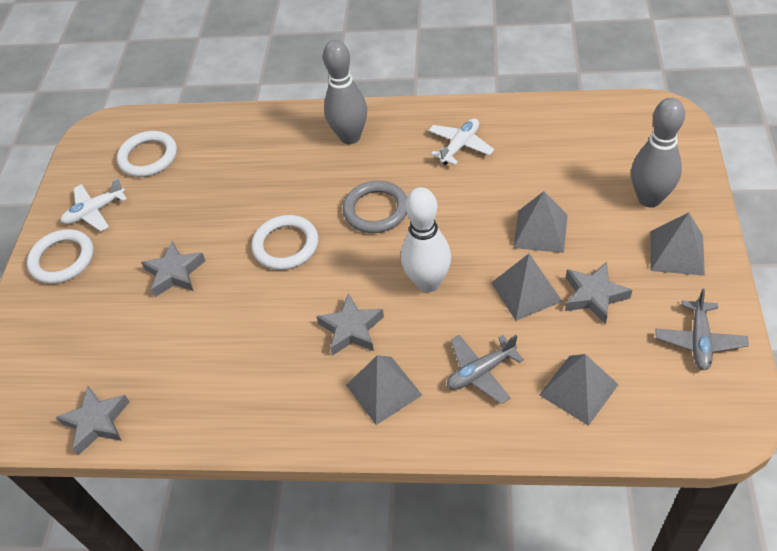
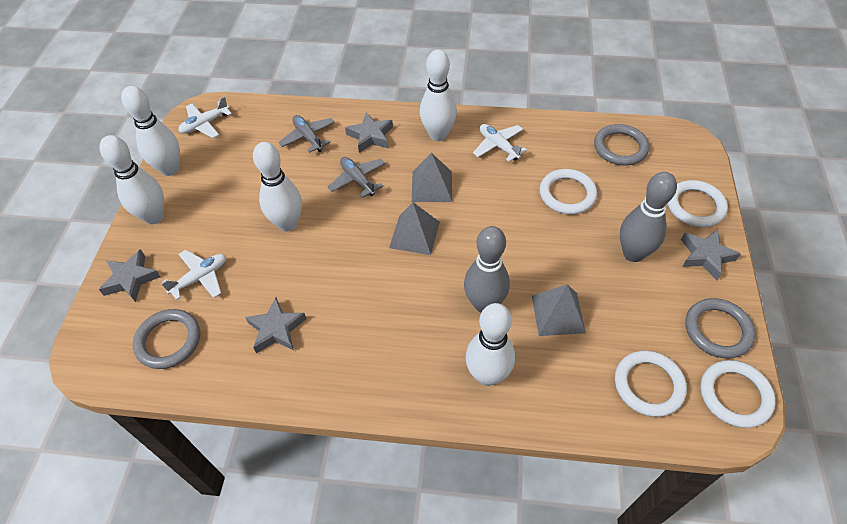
grey pyramid: [346,355,422,425] [492,254,563,321] [513,191,568,253] [539,354,619,426] [650,213,705,276] = 5 -> [389,202,440,255] [412,153,452,202] [532,284,586,336] = 3
grey ring: [343,181,407,233] = 1 -> [133,309,200,369] [594,124,649,166] [686,298,756,358] = 3
white bowling pin: [401,187,451,292] = 1 -> [100,135,164,224] [121,86,180,176] [253,142,302,232] [420,50,457,141] [466,303,515,386] = 5
white plane: [61,178,127,231] [428,118,494,165] = 2 -> [161,250,226,300] [178,96,232,138] [473,124,527,162] = 3
white ring: [27,229,94,284] [117,131,177,177] [251,215,318,270] = 3 -> [540,169,597,214] [615,350,687,417] [668,180,728,227] [700,360,776,428] = 4

